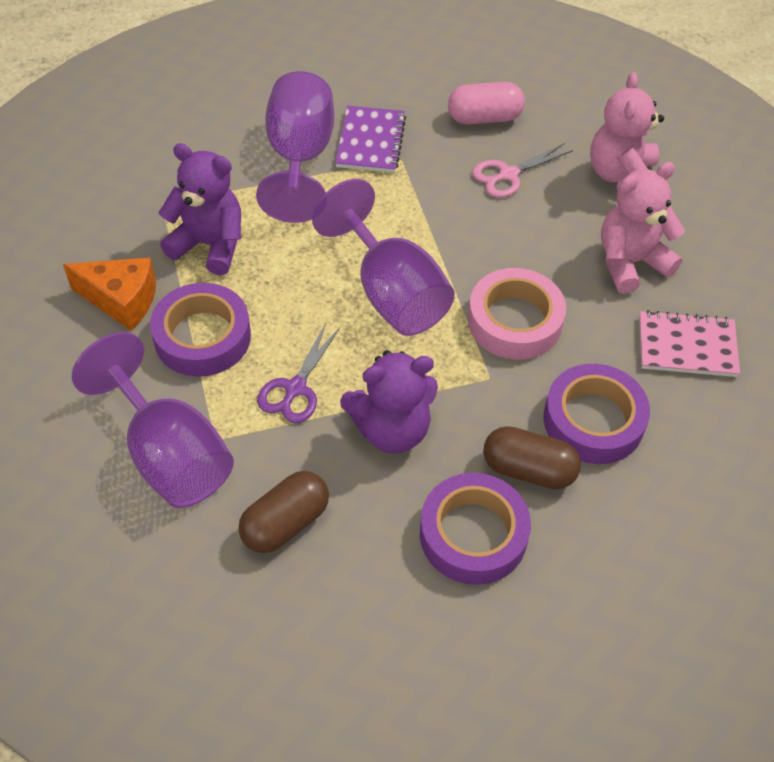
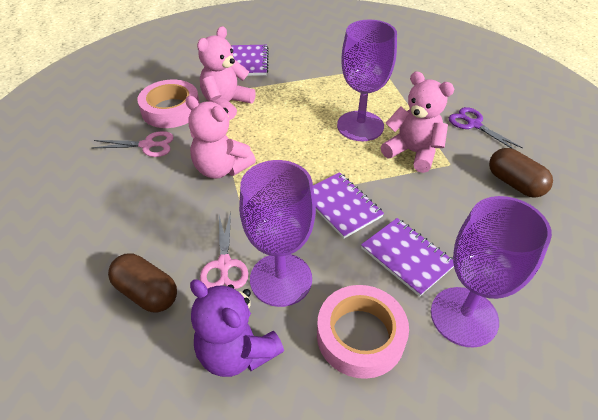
orange cheese: [63,258,156,330] = 1 -> none = 0
pink capsule: [448,82,525,124] = 1 -> none = 0
pink notebook: [639,310,740,377] = 1 -> none = 0
pink scissors: [472,143,573,198] = 1 -> [92,131,174,157] [200,212,248,289] = 2
pink tape: [468,268,566,360] = 1 -> [138,80,199,128] [317,285,409,379] = 2
pink teddy bear: [590,72,664,190] [601,162,685,294] = 2 -> [185,96,256,179] [197,26,256,120] [381,71,454,173] = 3
purple notebook: [335,105,406,173] = 1 -> [232,45,269,76] [313,172,384,239] [361,218,454,297] = 3
purple tape: [150,283,251,377] [420,473,531,585] [543,364,650,464] = 3 -> none = 0
purple teddy bear: [158,143,241,275] [340,350,438,453] = 2 -> [190,279,284,377] = 1

